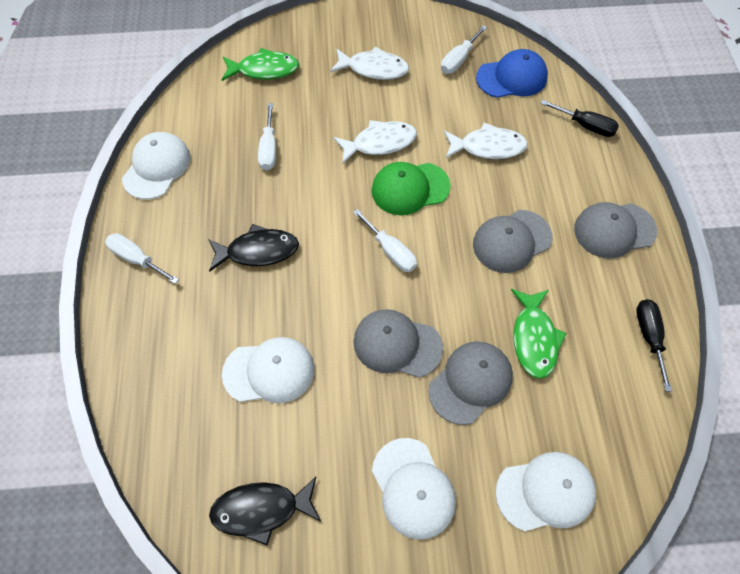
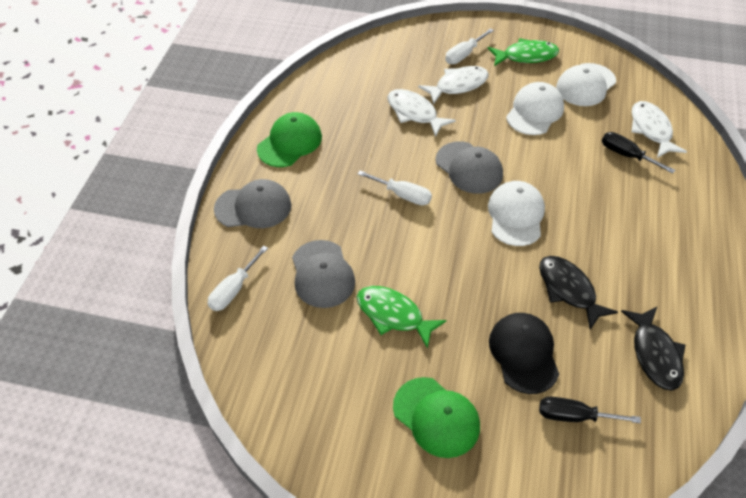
black cap: none = 0 -> [489,313,559,394] = 1
blue cap: [476,49,548,98] = 1 -> none = 0
green cap: [371,162,451,216] = 1 -> [257,112,322,167] [393,377,480,458] = 2
grey cap: [354,309,443,378] [428,341,513,425] [473,210,552,273] [574,202,657,259] = 4 -> [214,179,291,228] [292,240,355,308] [436,141,503,194] = 3
white cap: [122,132,191,200] [222,337,315,403] [372,438,456,540] [495,452,596,531] = 4 -> [488,181,545,246] [506,82,564,135] [556,63,616,106] = 3
white screwdriver: [105,233,179,284] [258,103,276,170] [353,209,417,272] [441,25,487,74] = 4 -> [208,246,268,311] [358,171,432,206] [445,28,494,64] = 3

